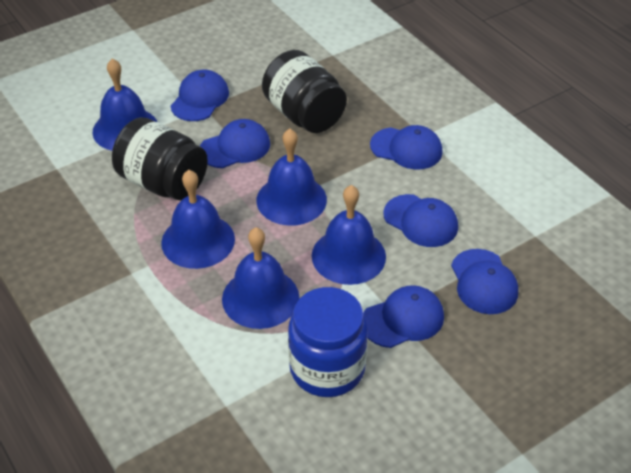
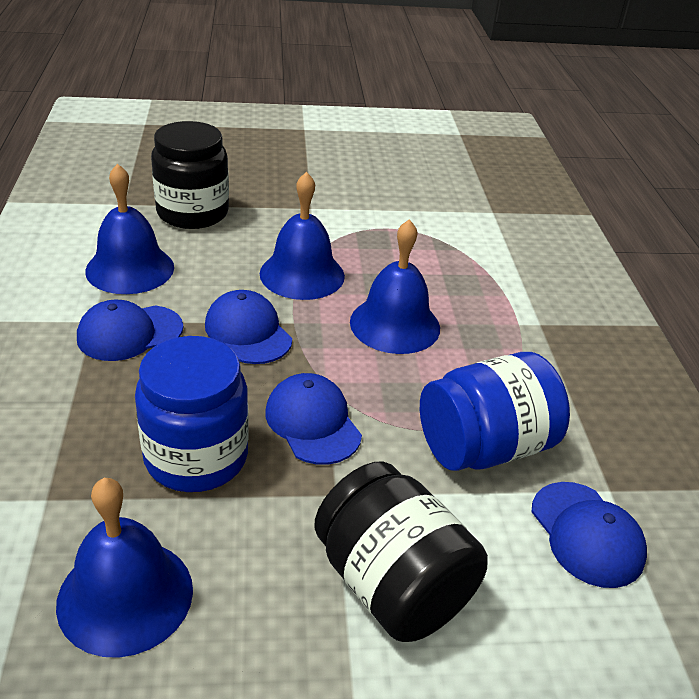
blue bell: [92,58,157,151] [161,170,235,269] [222,227,299,329] [257,129,327,226] [312,185,386,285] = 5 -> [56,478,193,658] [85,164,174,294] [260,172,345,300] [350,219,440,354] = 4
blue cap: [171,70,229,121] [200,119,270,168] [363,285,444,348] [370,125,443,170] [383,194,458,247] [451,249,518,314] = 6 -> [77,300,183,361] [205,290,292,364] [265,373,362,465] [532,482,647,588] = 4
blue jar: [288,287,368,397] = 1 -> [135,336,249,492] [420,352,570,471] = 2

